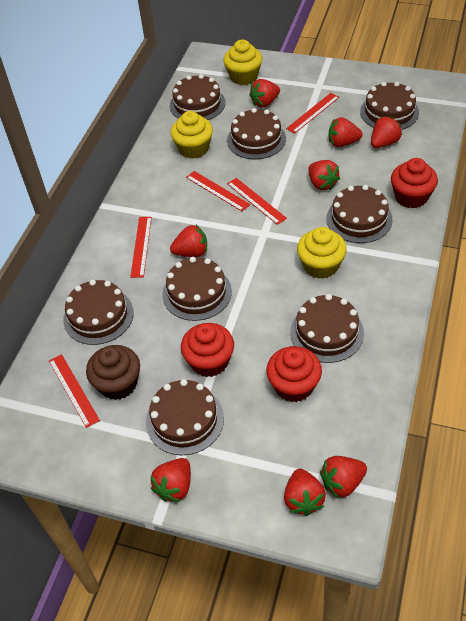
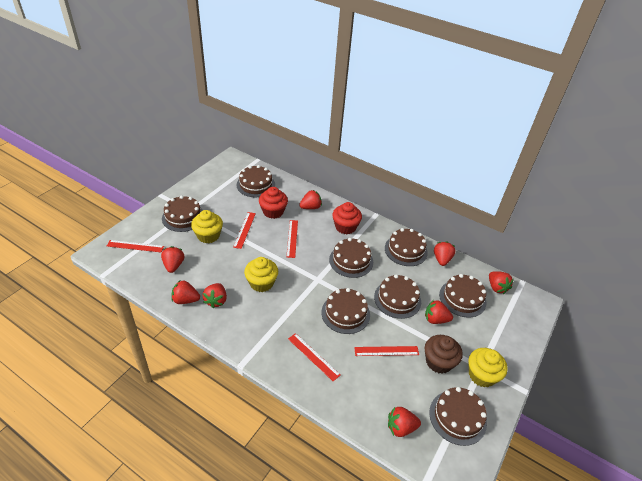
red cupcake: [181,323,234,377] [266,346,322,402] [391,158,438,208] = 3 -> [259,187,288,219] [332,202,362,234] = 2

